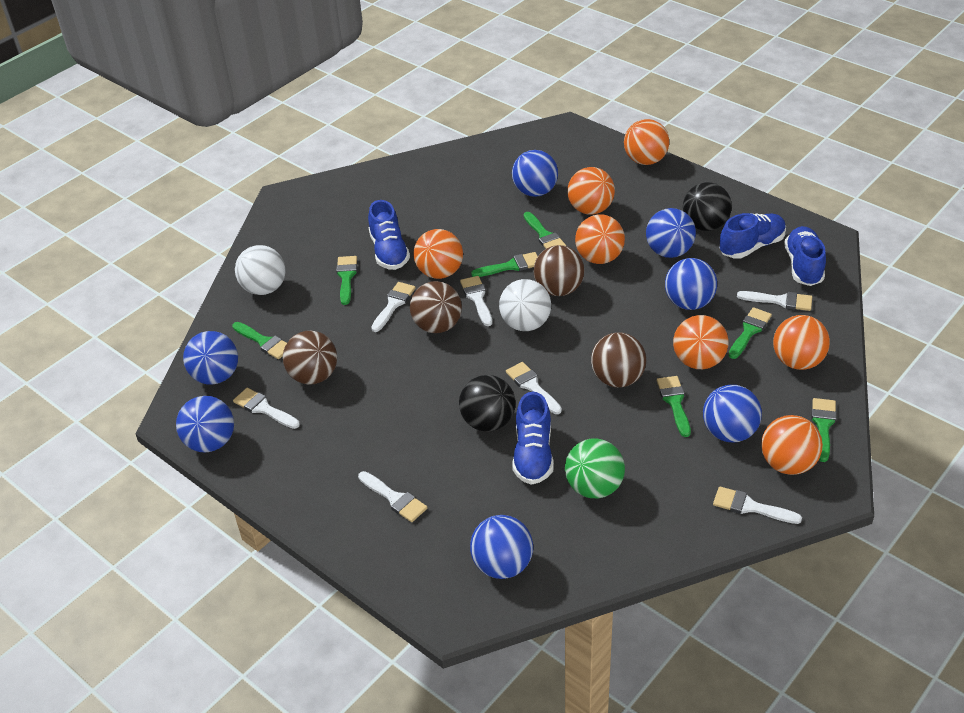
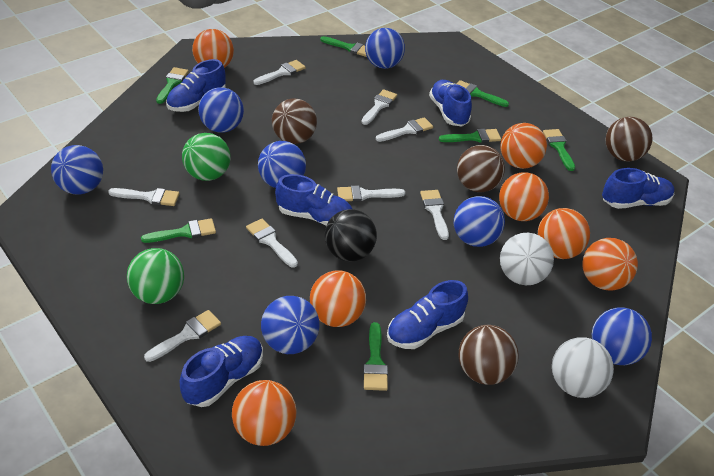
black ball: [459,375,515,432] [683,182,732,231] = 2 -> [325,209,377,262] = 1
blue shoe: [368,200,410,270] [512,392,554,485] [719,213,786,259] [784,226,826,286] = 4 -> [166,59,226,112] [180,336,263,407] [275,174,352,226] [387,280,468,349] [429,80,472,126] [602,168,674,209] = 6
green ball: [565,439,625,498] = 1 -> [127,248,184,304] [182,133,231,181] = 2
white brush: [233,388,300,429] [358,471,427,522] [371,282,416,332] [460,276,492,326] [506,362,562,414] [713,487,802,524] [737,291,812,311] = 7 -> [108,188,180,206] [144,310,221,362] [246,219,298,268] [253,60,306,85] [337,185,405,202] [361,89,397,125] [376,117,433,142] [420,190,449,240] = 8

